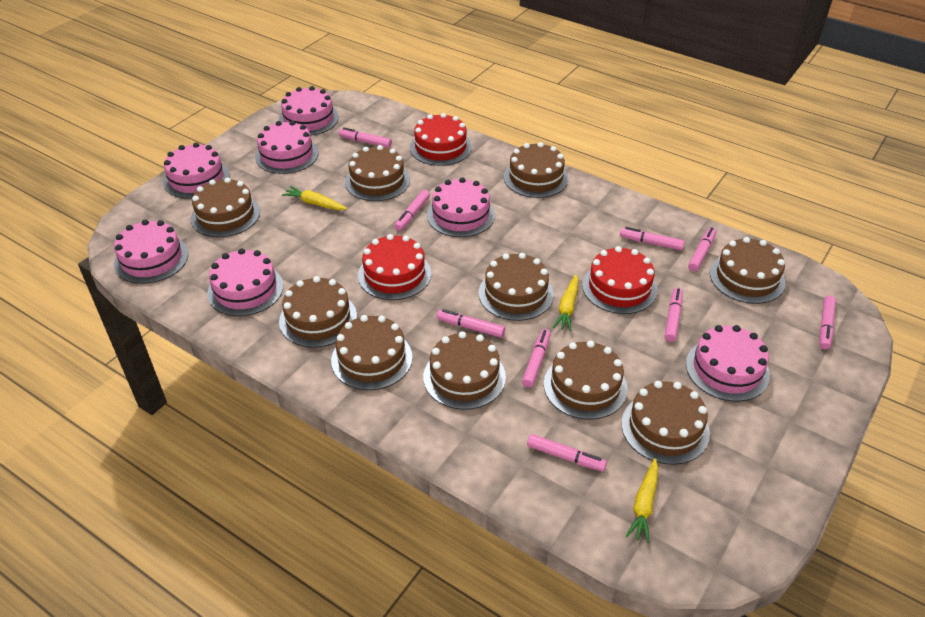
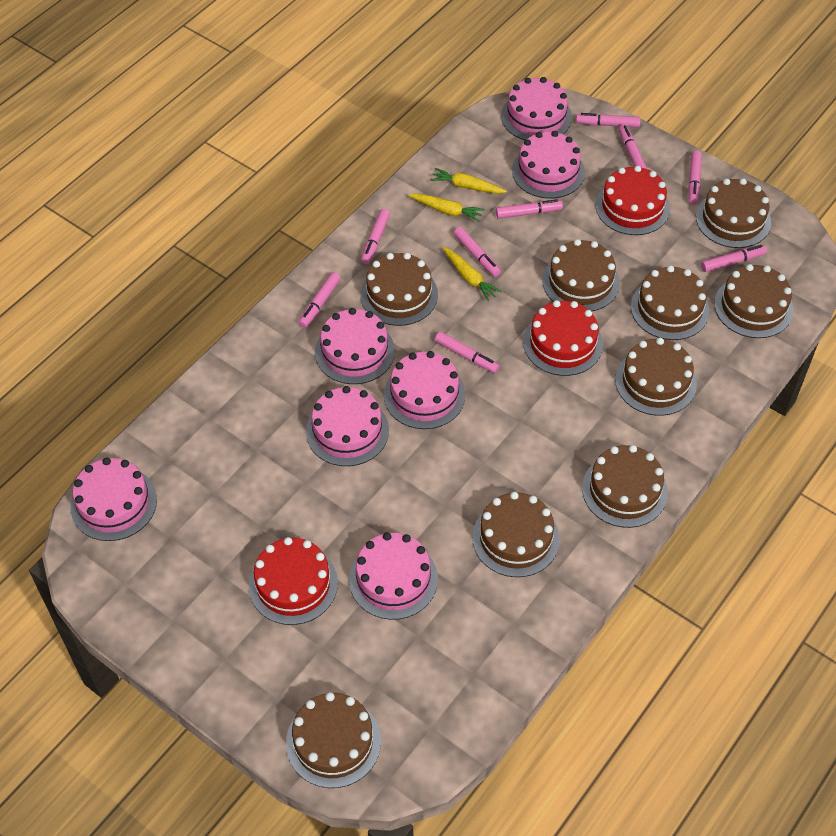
brown cake: [191,177,260,237] [279,276,357,348] [331,315,412,390] [345,145,410,201] [423,331,506,410] [479,253,554,321] [504,142,569,198] [544,341,628,420] [621,381,710,465] [710,237,785,304] = 10 -> [286,692,381,788] [360,253,438,326] [472,492,560,577] [542,239,620,311] [582,445,668,528] [615,338,697,416] [631,265,709,340] [696,178,771,248] [714,264,793,338] = 9

